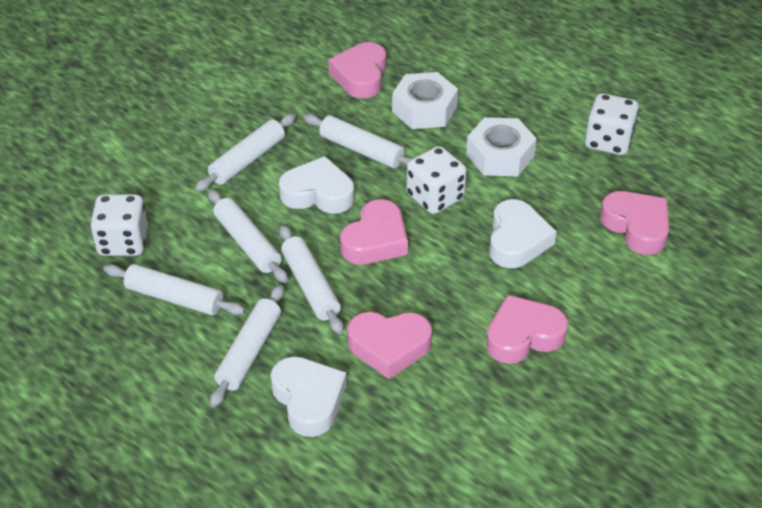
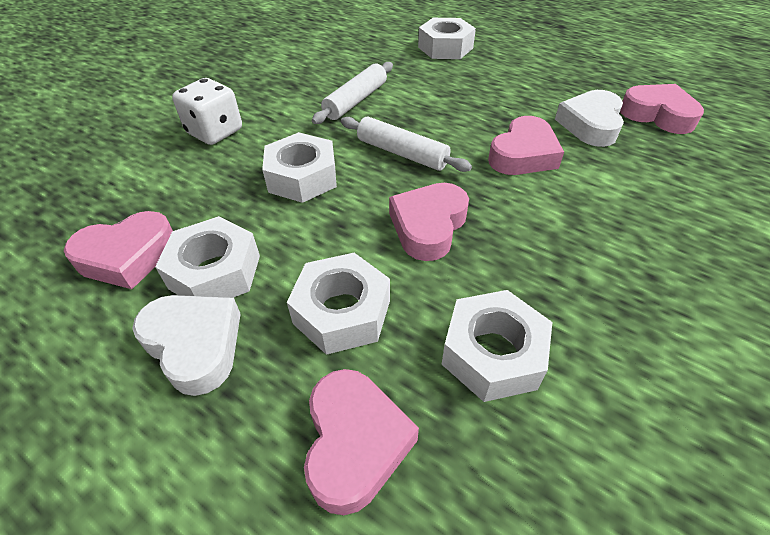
white dice: [90,194,148,256] [406,146,467,214] [585,93,639,155] = 3 -> [172,78,242,145] = 1
white heart: [270,356,347,437] [279,156,354,214] [489,199,556,268] = 3 -> [132,295,240,396] [555,90,624,147] = 2
white nut: [392,72,458,129] [466,117,537,176] = 2 -> [155,216,260,298] [262,132,337,203] [287,253,390,355] [418,18,476,59] [442,290,552,402] = 5
white rolling pin: [103,264,245,315] [195,114,296,192] [208,189,288,283] [210,285,284,407] [279,225,343,334] [303,114,413,168] = 6 -> [312,62,393,124] [341,117,472,172] = 2

